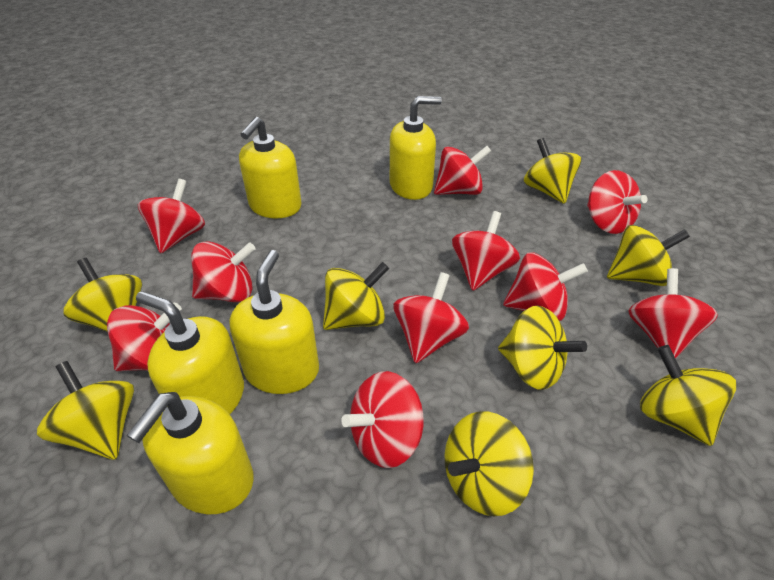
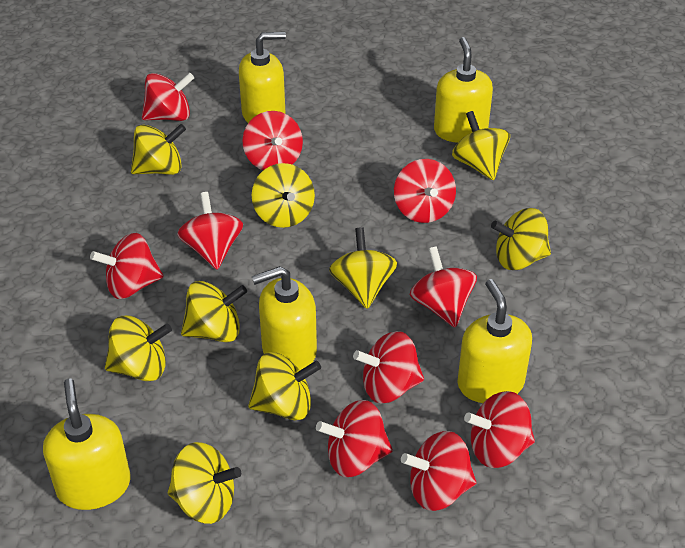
yellow spinning top: [37,361,134,460] [63,258,142,332] [323,262,389,330] [445,411,534,516] [498,306,587,390] [524,138,581,204] [607,225,690,286] [640,345,736,446] = 8 -> [105,316,172,381] [131,124,186,175] [168,442,241,524] [181,281,247,342] [248,352,321,420] [252,163,315,228] [329,227,397,309] [452,111,510,180] [491,208,551,270] = 9

